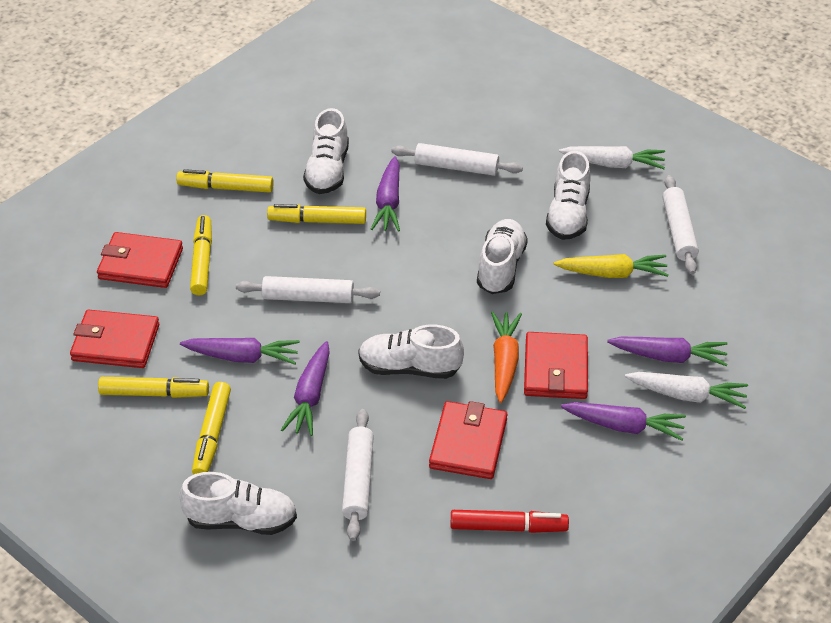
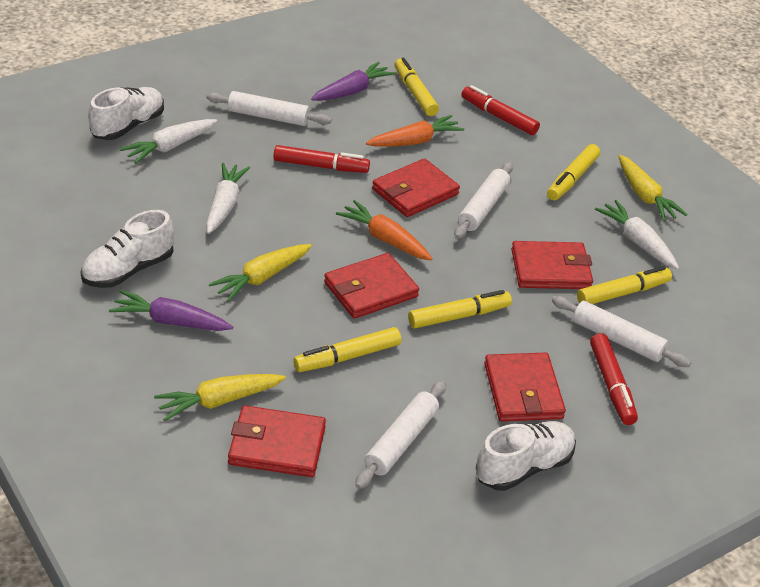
orange carrot: [491,311,522,403] = 1 -> [336,200,432,260] [366,115,464,147] = 2
purple carrot: [180,338,300,365] [281,341,330,436] [371,156,400,231] [561,402,686,441] [607,337,728,366] = 5 -> [109,290,233,331] [311,62,396,101] = 2
red marker: [450,510,569,533] = 1 -> [273,145,370,173] [461,85,540,135] [590,333,638,425] = 3
red wallet: [70,309,159,368] [97,232,183,288] [429,401,507,479] [524,332,588,399] = 4 -> [228,405,326,477] [324,253,419,319] [372,158,460,217] [484,353,566,422] [511,241,593,289] = 5
white carrot: [559,146,665,169] [625,372,748,409] = 2 -> [120,119,217,164] [206,163,250,234] [595,200,679,269] = 3
white shoe: [179,472,297,535] [303,108,349,194] [358,325,464,379] [477,219,528,294] [546,151,591,240] = 5 -> [81,210,174,288] [88,87,164,140] [476,421,576,491] = 3
yellow carrot: [554,254,669,278] = 1 -> [154,374,286,421] [209,244,312,302] [619,155,688,221] = 3

